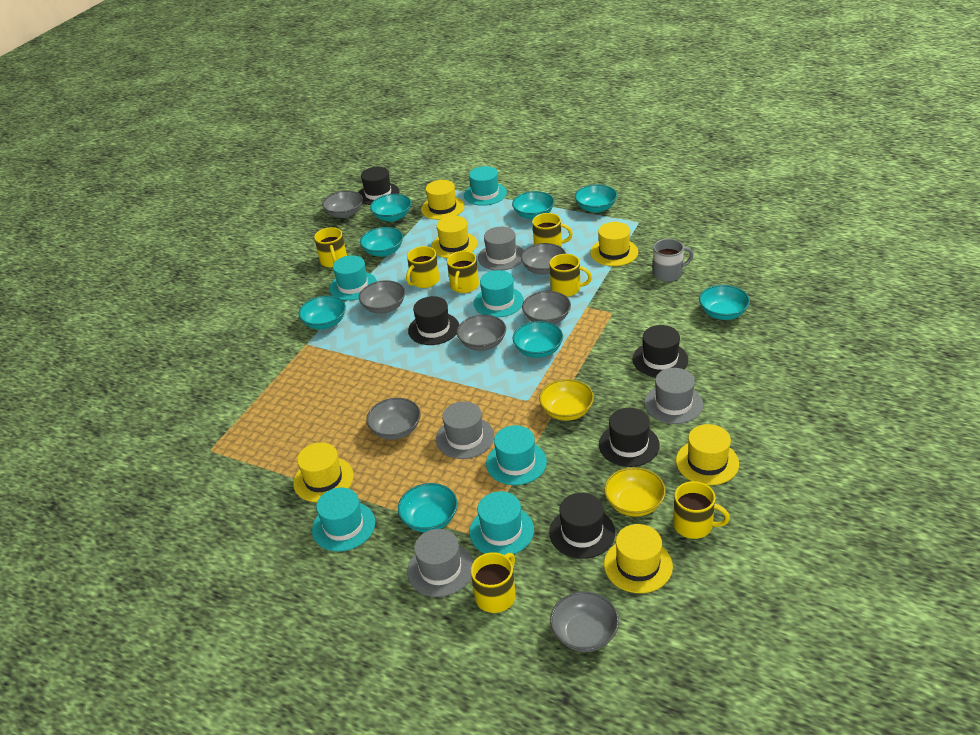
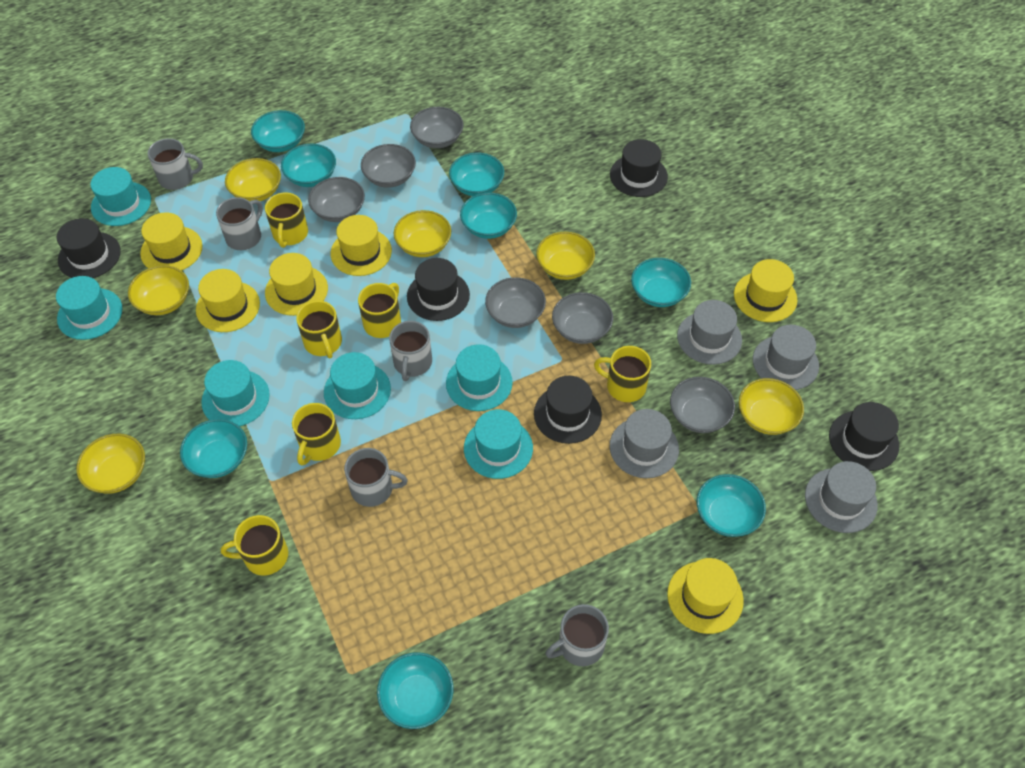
grey bowl: [322,191,363,218] [359,280,405,314] [366,398,421,440] [457,315,506,351] [521,243,566,275] [522,291,571,324] [550,591,619,652] = 7 -> [308,177,365,222] [361,144,416,188] [410,107,463,148] [485,277,546,328] [552,292,613,344] [670,377,735,433] = 6
grey mug: [653,239,693,282] = 1 -> [148,138,203,190] [216,197,263,250] [344,448,408,507] [389,321,432,381] [545,604,609,666] = 5
yellow bowl: [539,379,594,421] [604,467,666,517] = 2 -> [76,434,145,494] [128,265,189,315] [225,158,281,201] [394,210,451,257] [536,232,595,280] [739,378,804,435] = 6
yellow mug: [314,227,347,268] [406,246,439,288] [447,251,479,293] [471,552,516,613] [532,213,573,247] [549,254,592,297] [673,481,730,539] = 7 -> [221,515,288,576] [265,192,308,248] [292,403,341,466] [296,301,342,358] [358,283,401,338] [594,346,651,402] = 6

